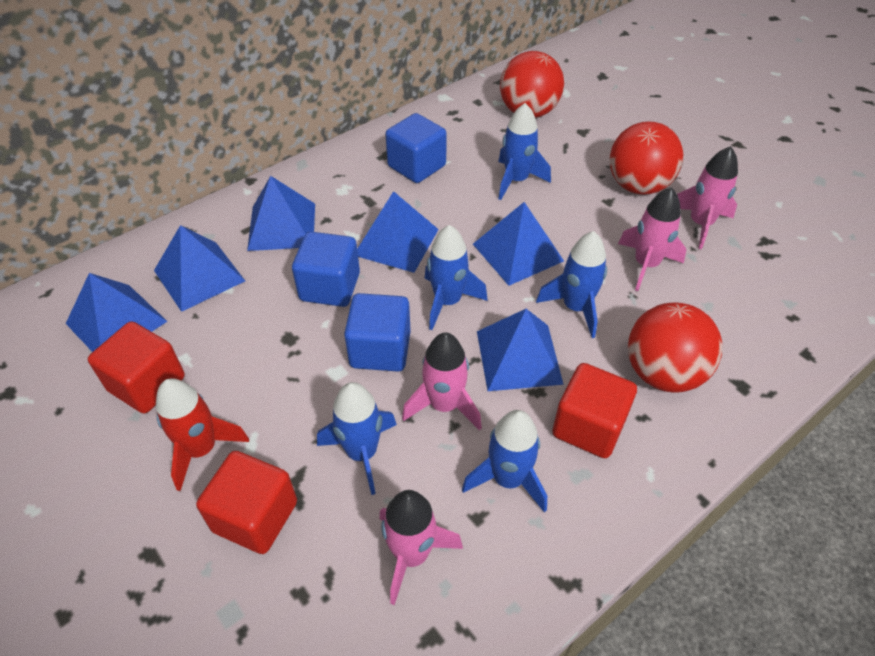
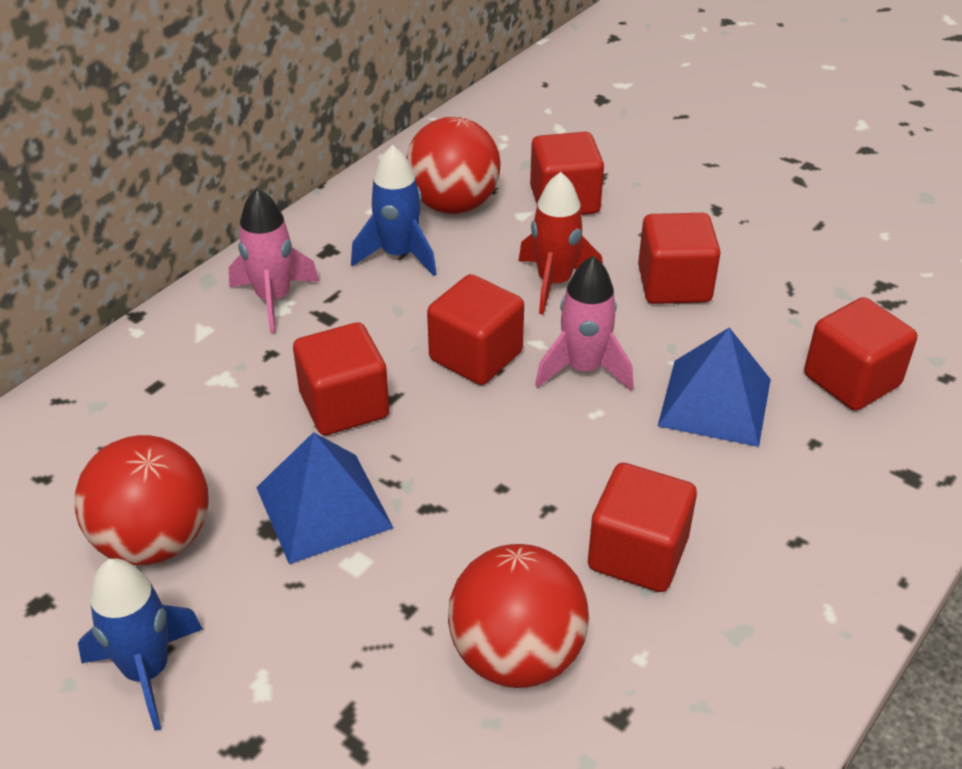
blue cube: [292,232,360,307] [344,293,411,372] [385,113,447,183] = 3 -> none = 0
blue pyramid: [66,273,168,352] [154,225,245,312] [247,176,315,251] [357,191,439,273] [473,202,564,286] [477,309,564,391] = 6 -> [256,432,393,564] [658,327,771,447] = 2
blue rocket: [317,382,397,495] [424,225,488,330] [462,410,547,512] [498,103,551,200] [536,231,607,338] = 5 -> [78,558,203,731] [351,145,437,276] = 2
pink rocket: [380,490,463,605] [402,332,482,431] [618,187,686,291] [677,146,738,249] = 4 -> [229,188,319,333] [535,256,633,391] = 2
red cube: [88,321,185,413] [196,451,297,554] [552,363,637,458] = 3 -> [293,322,390,435] [427,274,524,385] [530,132,604,215] [588,463,697,592] [638,213,721,304] [804,297,917,411] = 6

